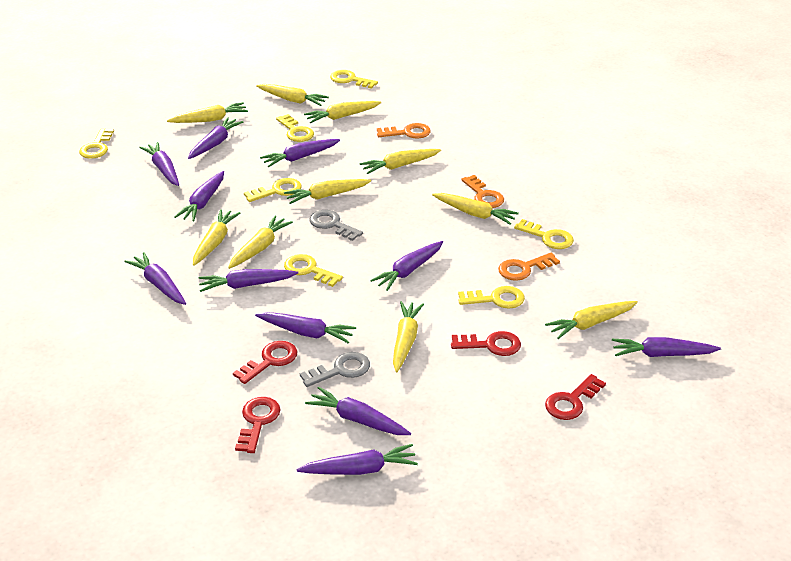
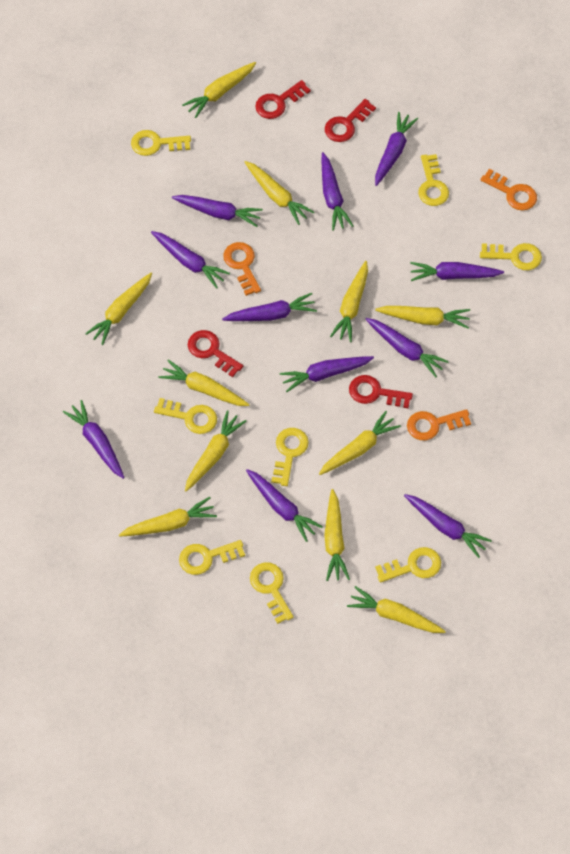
grey key: [300,352,370,387] [309,210,363,241] = 2 -> none = 0
yellow carrot: [167,102,248,123] [193,209,240,266] [228,215,293,269] [256,84,329,106] [284,179,371,204] [304,101,381,123] [360,149,441,174] [393,301,424,372] [432,193,519,225] [545,301,638,339] = 10 -> [85,273,152,345] [119,497,217,536] [158,360,250,406] [182,62,256,118] [185,410,246,492] [245,161,314,225] [319,411,401,475] [324,489,350,581] [330,261,368,342] [347,586,446,633] [375,306,470,328] = 11
yellow key: [79,128,114,159] [244,178,302,202] [276,114,314,142] [284,254,343,287] [330,70,378,89] [458,286,525,309] [514,219,574,249] = 7 -> [131,130,191,156] [154,398,217,434] [179,540,245,575] [250,563,293,624] [271,428,309,486] [375,547,441,583] [418,154,449,206] [480,243,542,270] = 8

